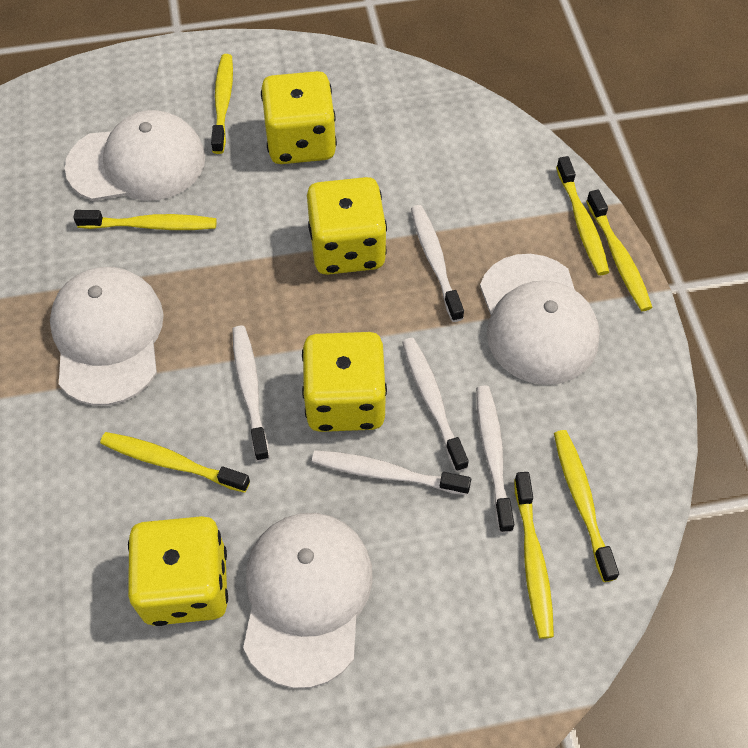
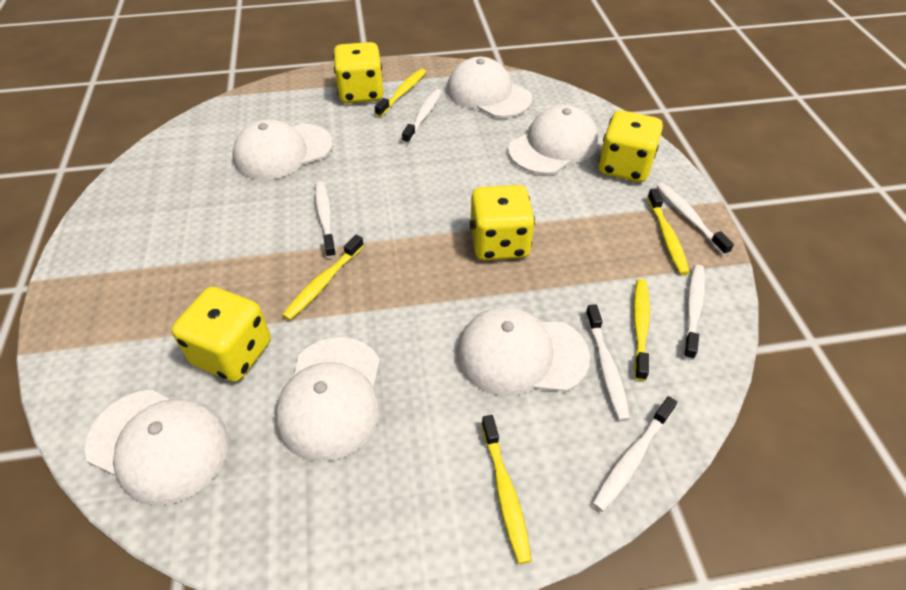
white cap: [50,267,164,406] [65,110,205,201] [243,513,373,689] [480,254,600,385] = 4 -> [85,389,229,505] [232,119,333,180] [275,337,380,462] [447,57,532,118] [457,307,590,396] [508,105,598,175] = 6
white toothbrush: [232,325,270,461] [312,450,471,495] [402,338,469,472] [411,205,464,322] [476,386,514,533] = 5 -> [315,182,336,258] [402,89,442,144] [585,304,630,421] [592,396,677,512] [657,183,734,255] [683,265,705,360] = 6
yellow toothbrush: [73,210,217,230] [100,432,250,493] [211,54,233,154] [514,472,554,639] [554,430,619,582] [556,156,609,275] [586,190,653,311] = 7 -> [282,235,364,320] [375,69,426,117] [481,415,532,564] [633,279,650,381] [647,188,690,275] = 5

